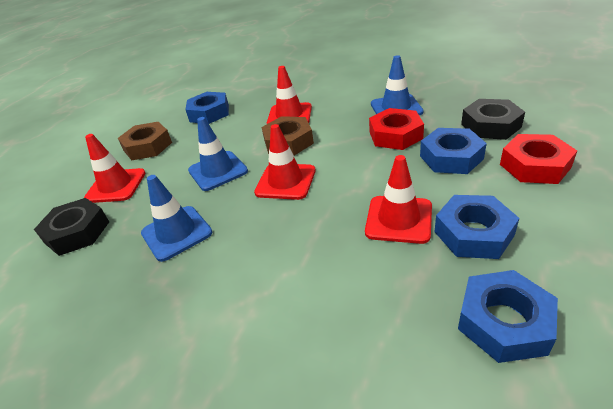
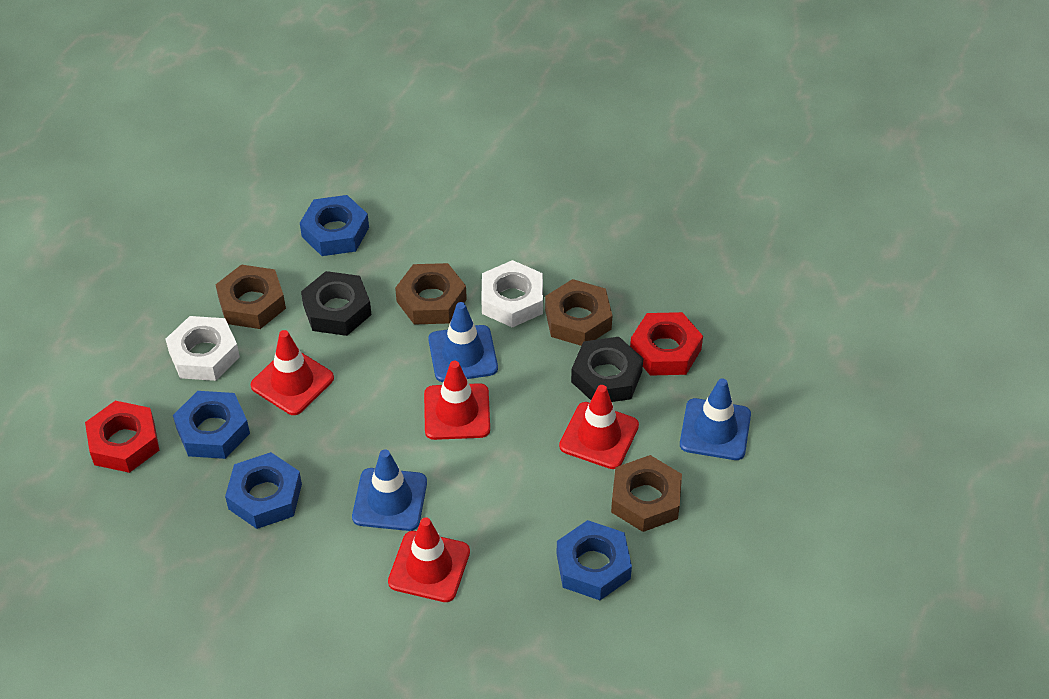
brown nut: [118,122,172,160] [261,116,314,155] = 2 -> [215,265,286,329] [395,263,467,325] [545,279,612,346] [611,455,682,532] = 4
white nut: none = 0 -> [166,316,240,381] [481,260,543,328] = 2

